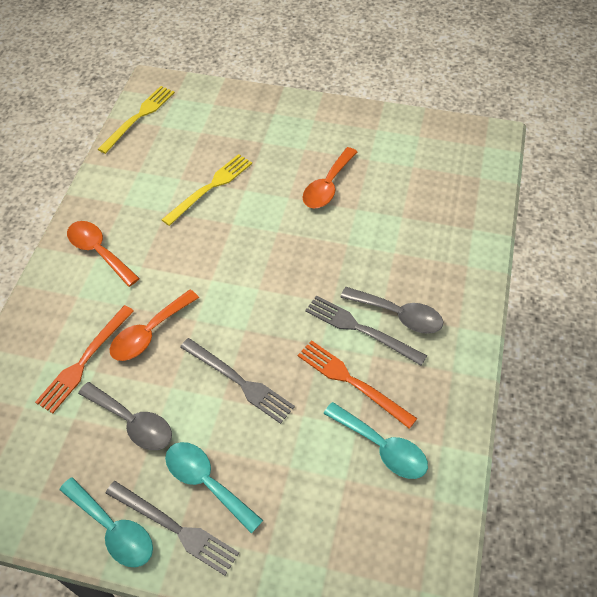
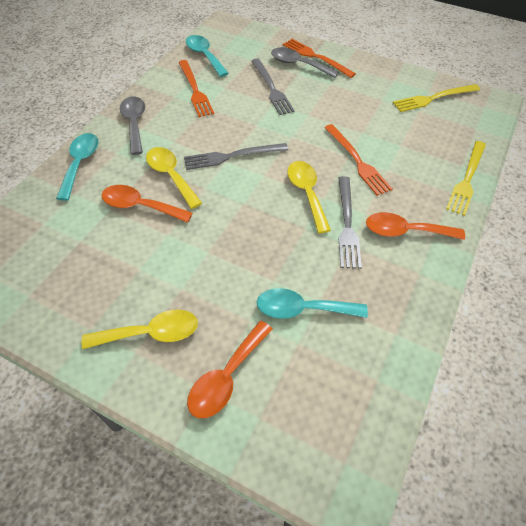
orange fork: [35,305,134,413] [298,340,417,429] = 2 -> [178,60,214,117] [283,39,356,78] [324,124,392,196] = 3
yellow spoon: none = 0 -> [82,310,198,349] [146,147,202,209] [287,161,331,233] = 3

